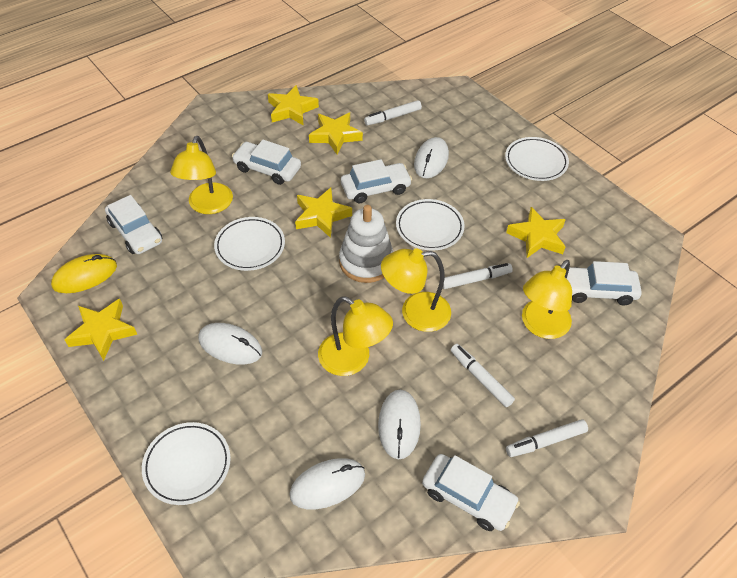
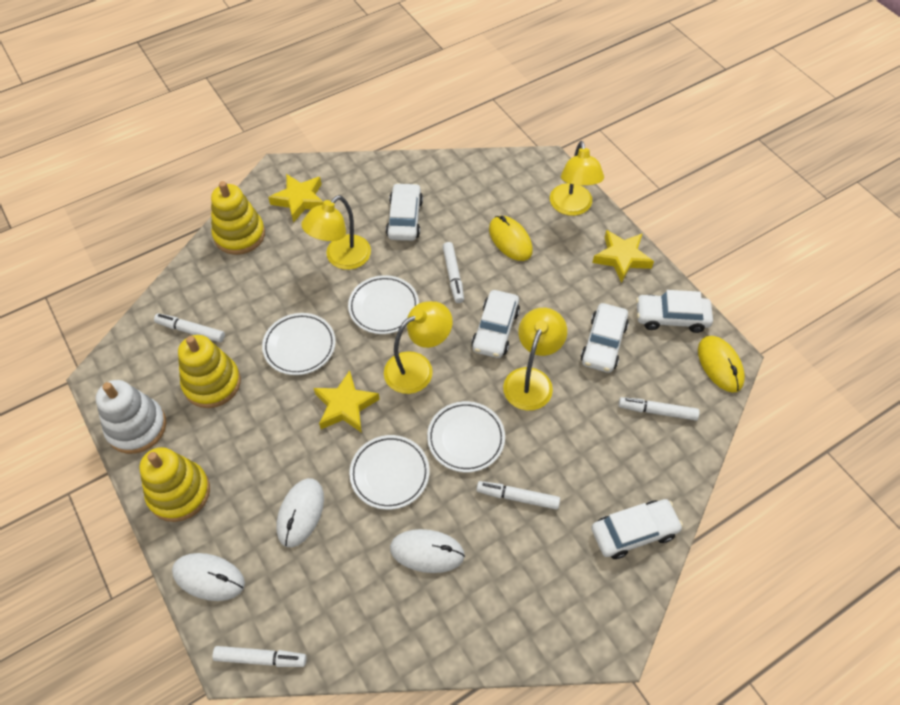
white marker: [364,100,422,125] [443,263,513,289] [451,344,515,407] [506,419,588,457] = 4 -> [154,313,225,342] [212,646,307,667] [443,242,464,303] [476,481,560,510] [619,397,700,421] = 5
white mouse: [198,323,262,365] [290,458,365,509] [378,390,421,459] [414,137,449,178] = 4 -> [172,553,245,601] [277,478,324,547] [390,529,465,573] = 3
yellow mouse: [51,254,117,293] = 1 -> [489,216,533,261] [698,336,745,393] = 2
yellow stacking toy: none = 0 -> [139,447,210,522] [178,335,241,408] [211,181,265,255] = 3
yellow star: [64,299,137,361] [268,85,319,126] [295,188,352,238] [309,112,363,154] [506,207,566,258] = 5 -> [268,174,323,223] [314,370,380,433] [592,230,654,283] = 3

